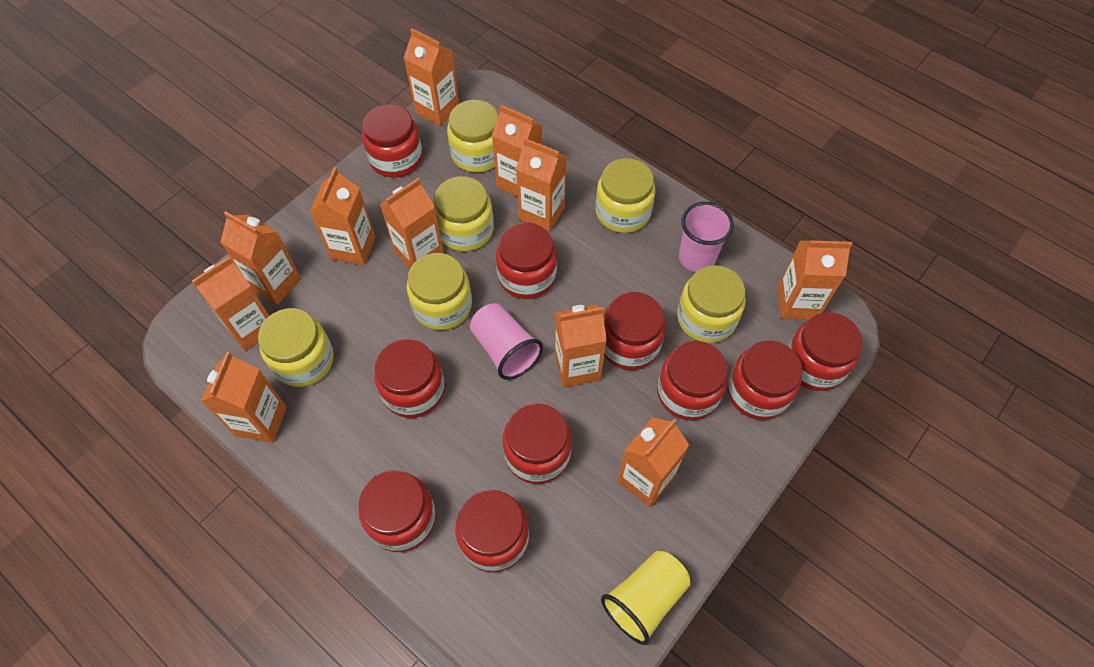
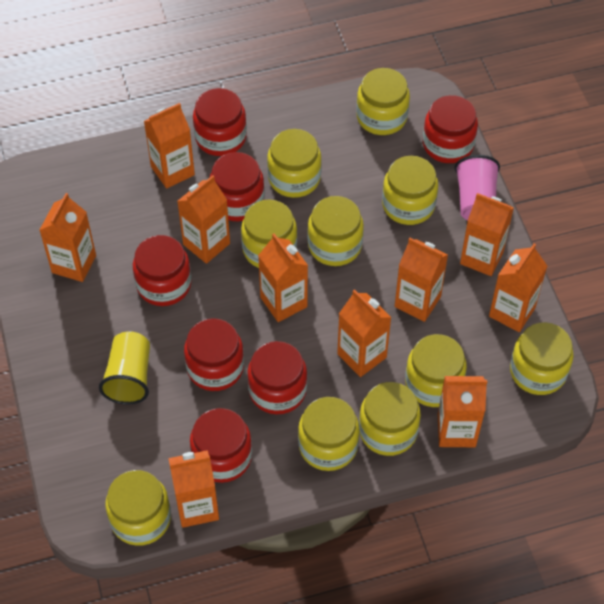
orange carton: [192,257,269,351] [201,352,287,443] [221,211,301,305] [310,167,375,266] [380,178,444,268] [404,28,459,126] [492,105,542,197] [516,138,567,232] [555,304,607,388] [617,417,689,507] [777,240,852,319] = 11 -> [39,193,96,282] [144,103,195,189] [168,450,219,528] [177,175,230,264] [258,233,308,322] [337,289,392,377] [395,238,448,322] [438,376,487,447] [460,193,514,276] [489,244,547,332] = 10
pink cup: [470,303,543,380] [679,202,734,272] = 2 -> [455,155,500,221] = 1
red jar: [359,470,436,552] [362,104,422,178] [374,339,445,418] [455,490,529,572] [496,223,557,299] [503,403,572,484] [603,292,665,370] [657,341,728,420] [727,341,803,420] [788,312,862,391] = 10 -> [133,235,192,306] [184,318,244,391] [190,408,252,483] [193,88,247,156] [210,152,265,221] [247,341,307,415] [423,95,478,163] = 7
yellow jar: [258,308,334,387] [407,253,472,330] [433,176,494,252] [447,100,498,173] [595,158,656,233] [677,265,746,343] = 6 -> [105,470,171,546] [241,199,297,268] [267,129,322,198] [298,397,360,471] [307,196,364,266] [356,68,410,135] [359,382,421,456] [382,156,438,225] [405,334,467,407] [510,322,574,395] = 10

